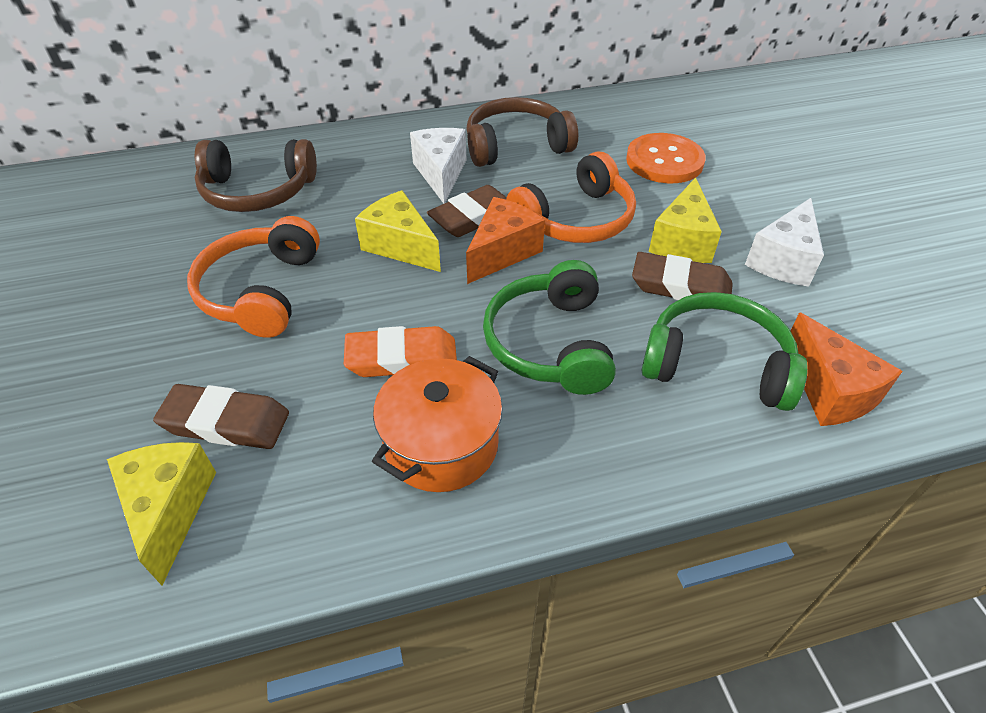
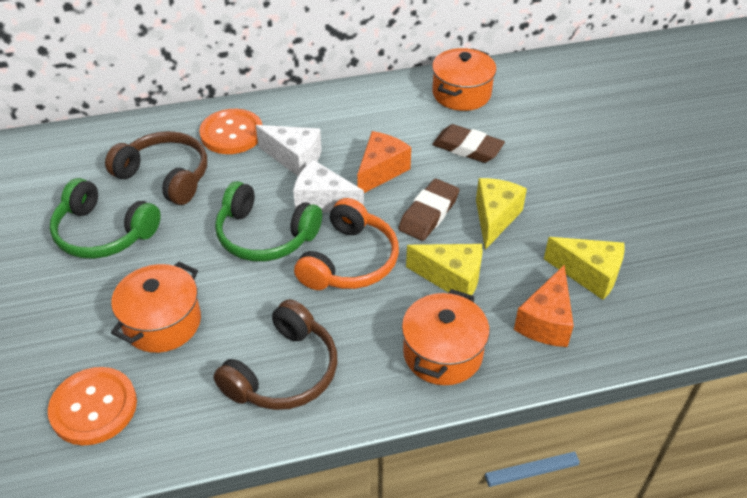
brown eraser: [153,384,289,449] [427,185,507,237] [632,252,733,300] = 3 -> [398,179,459,241] [432,124,505,163] = 2
orange button: [626,133,706,183] = 1 -> [48,367,137,445] [199,109,262,154] = 2
orange eraser: [344,326,457,377] = 1 -> none = 0
orange headphones: [187,216,320,338] [506,151,636,243] = 2 -> [294,198,399,290] = 1
orange pot: [372,356,503,492] = 1 -> [111,261,201,353] [402,289,490,385] [432,48,497,111] = 3

